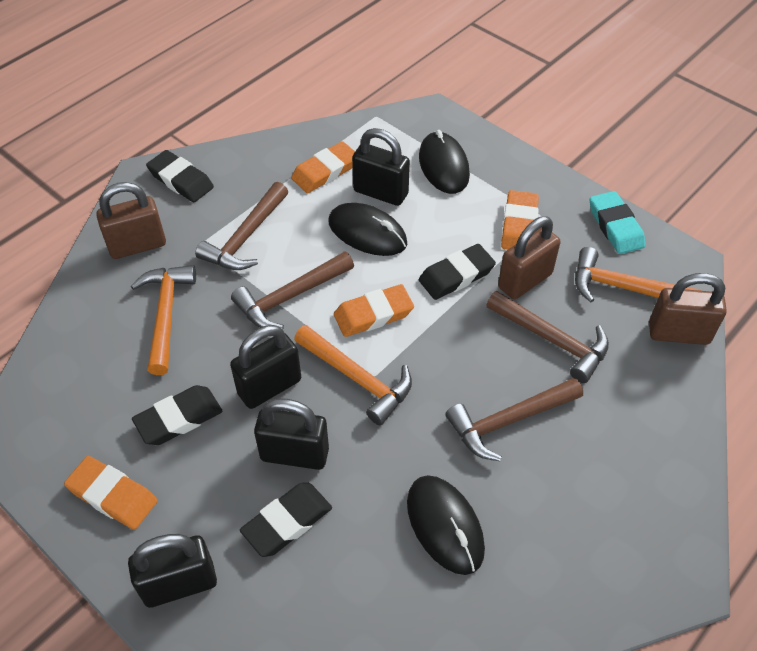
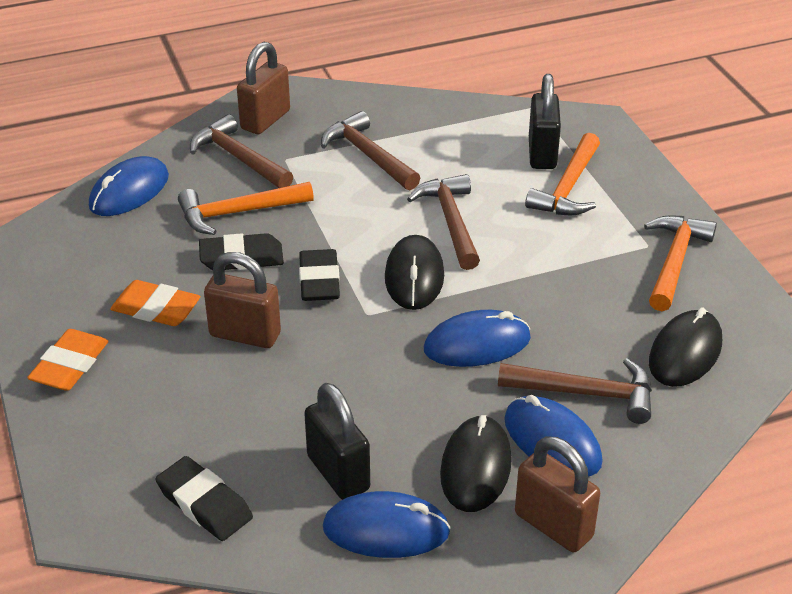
black eraser: [132,385,222,445] [146,150,214,202] [240,483,332,557] [419,244,496,300] = 4 -> [155,456,253,541] [199,233,284,270] [299,249,340,301] = 3
black padlock: [128,534,217,608] [230,325,301,409] [254,398,329,470] [352,128,410,206] = 4 -> [304,383,370,500] [529,74,561,169] = 2
blue mouse: none = 0 -> [89,156,169,216] [323,491,451,558] [424,310,531,367] [504,395,603,477] = 4
orange eraser: [64,456,157,530] [291,141,355,193] [334,284,414,337] [501,190,539,250] = 4 -> [27,329,109,391] [110,280,200,326] = 2
turquoise eraser: [590,191,646,254] = 1 -> none = 0

